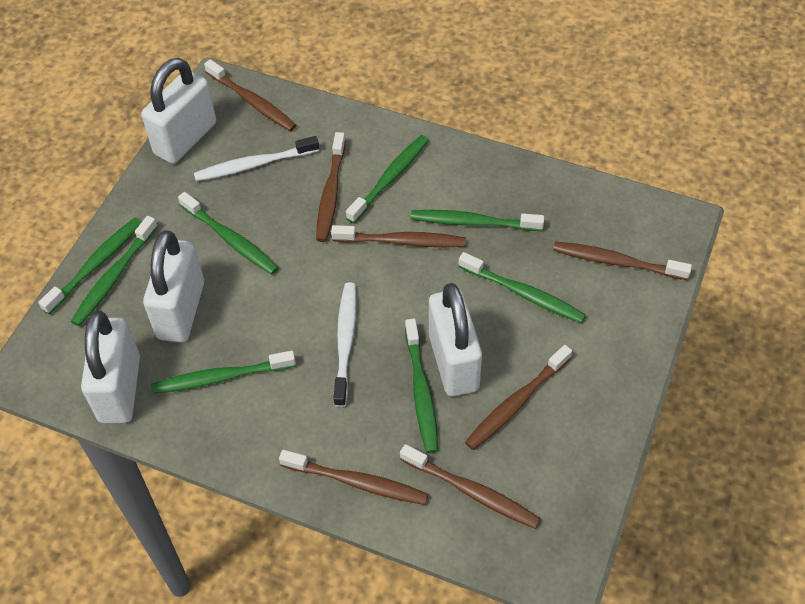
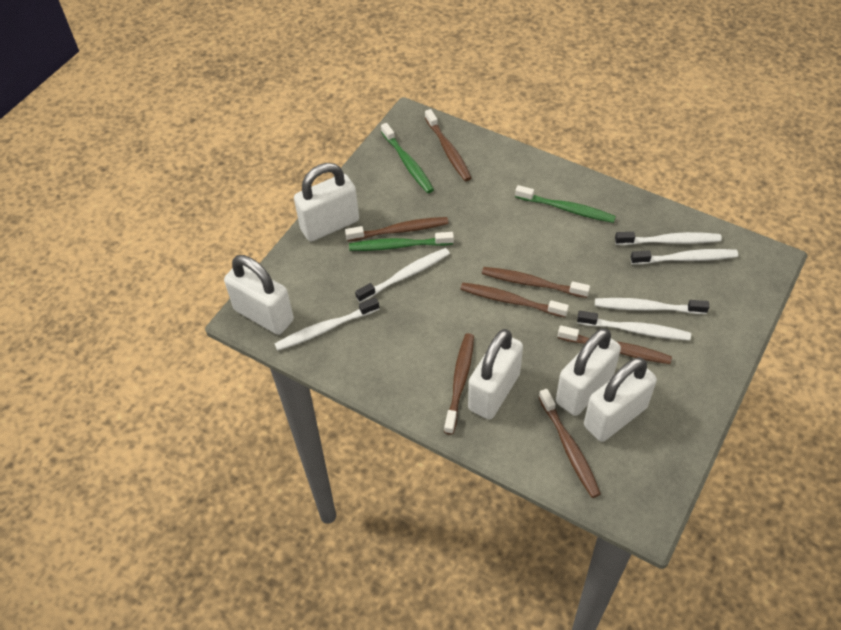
green toothbrush: [38,217,142,314] [71,216,158,326] [151,351,296,394] [178,192,279,275] [346,135,429,223] [405,319,438,453] [411,210,544,231] [458,252,586,323] = 8 -> [349,232,454,251] [381,123,434,193] [515,185,616,223] = 3
white padlock: [81,311,140,424] [142,58,216,164] [143,230,204,342] [429,283,482,396] = 4 -> [224,255,294,335] [294,163,359,241] [468,329,523,419] [556,328,621,416] [584,358,657,442] = 5
white toothbrush: [194,136,319,182] [333,282,357,407] = 2 -> [275,297,379,351] [355,248,450,303] [577,311,691,341] [595,298,709,314] [615,232,722,245] [631,249,738,265] = 6

